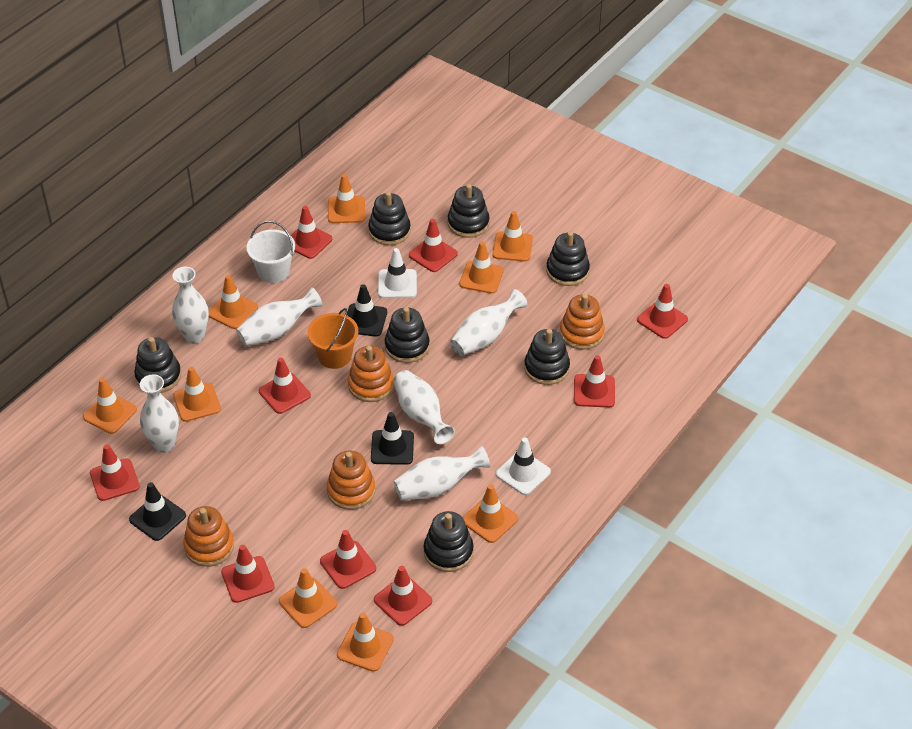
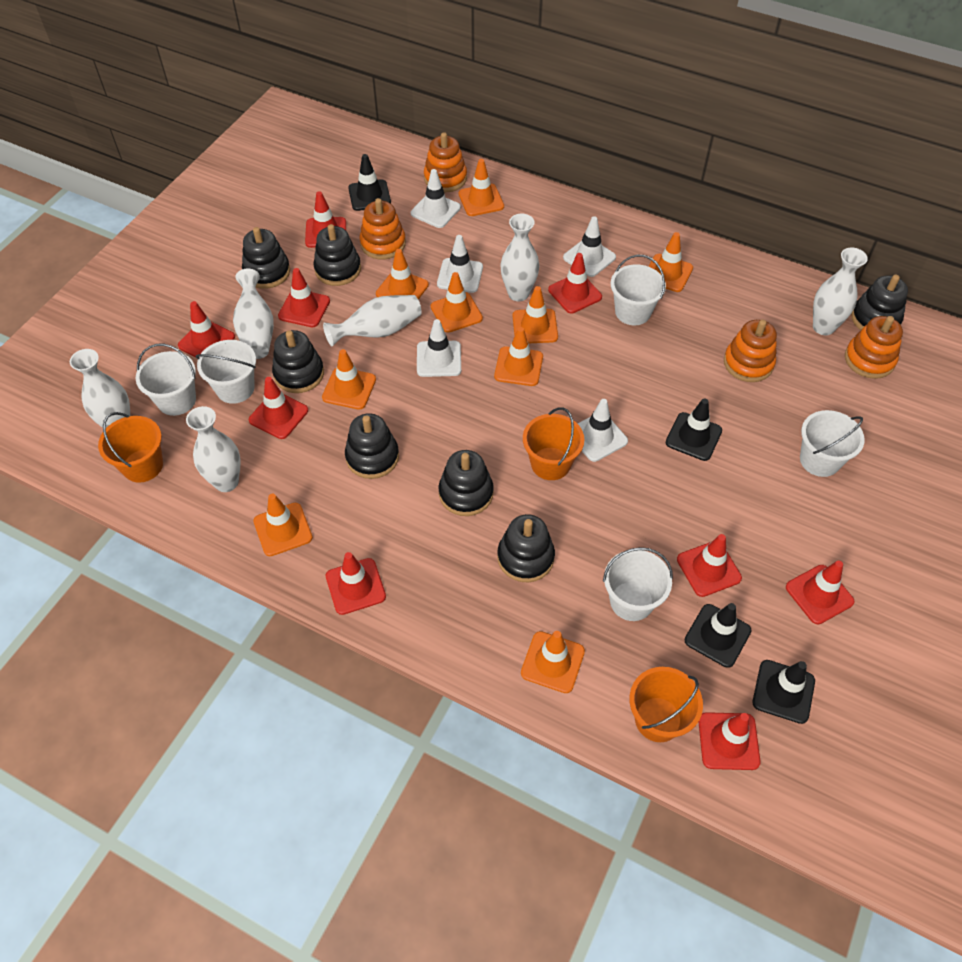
black traffic cone: [129,482,186,541] [347,284,387,337] [371,412,414,465] = 3 -> [348,154,391,211] [666,398,722,461] [685,603,752,668] [753,660,815,724] = 4
orange bucket: [307,308,358,369] = 1 -> [98,412,163,483] [523,407,584,480] [629,667,703,742] = 3
white bucket: [247,221,295,283] = 1 -> [136,344,196,416] [196,340,256,404] [603,547,673,621] [611,254,666,325] [800,410,865,477] = 5
white traffic cone: [378,248,417,298] [496,437,551,495] = 2 -> [411,169,461,228] [417,319,461,377] [437,235,483,293] [563,216,616,277] [578,399,628,462] = 5

